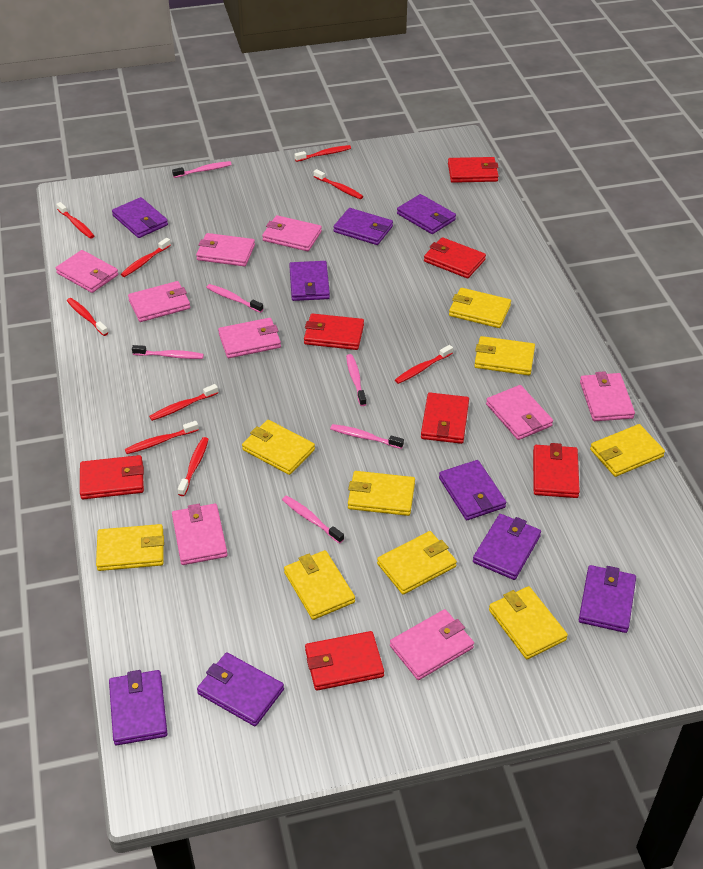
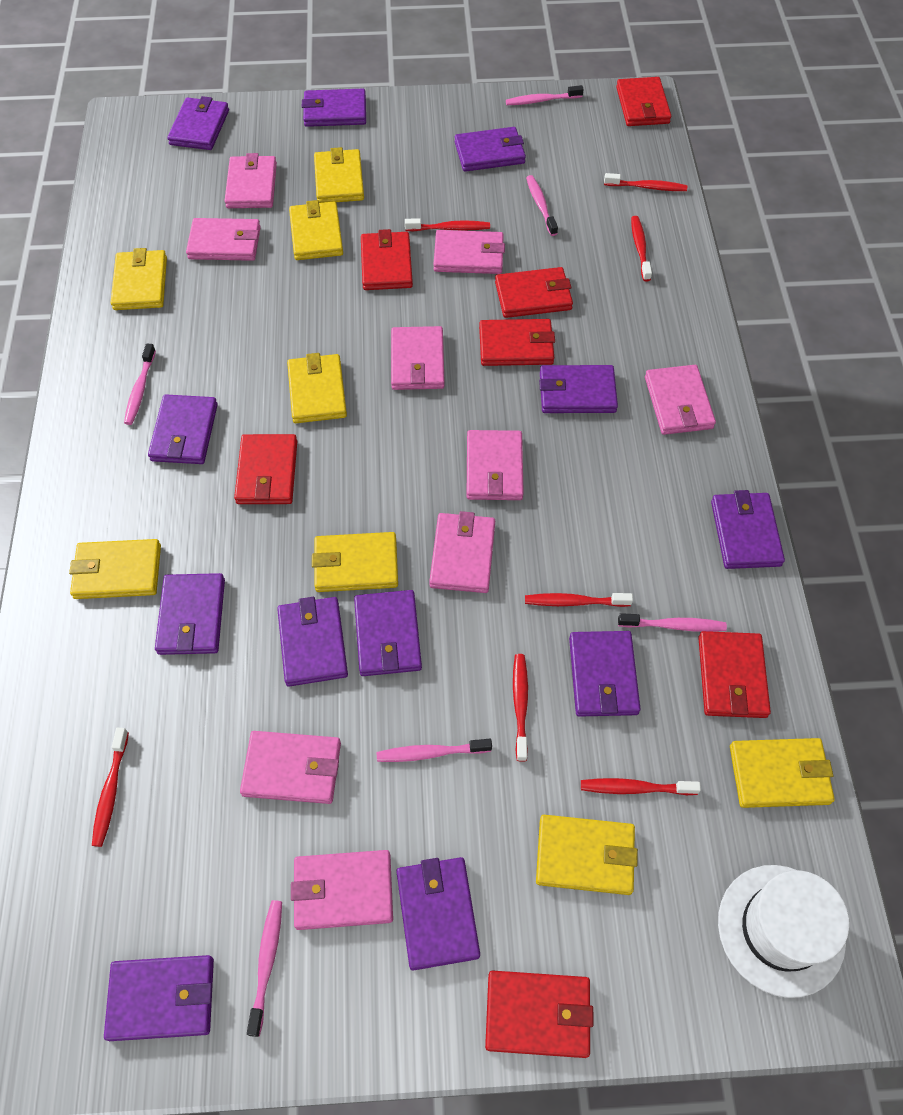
purple wallet: [109,670,167,745] [112,197,168,238] [197,652,284,726] [289,261,330,301] [333,208,393,245] [397,194,456,234] [439,460,506,520] [473,514,541,580] [579,565,636,633] = 9 -> [104,955,214,1041] [148,394,218,464] [155,573,225,655] [167,96,229,150] [277,597,348,687] [302,89,366,127] [354,590,422,676] [396,857,480,971] [455,127,526,172] [539,365,618,413] [569,631,640,717] [711,490,785,569] = 12
red toothbrush: [56,202,94,239] [67,298,108,336] [121,238,171,277] [125,421,199,454] [149,384,218,421] [178,437,209,496] [294,145,351,162] [314,169,363,199] [395,345,453,384] = 9 -> [92,728,129,847] [405,218,490,231] [513,654,528,762] [525,593,633,607] [581,778,701,795] [604,173,687,191] [631,216,652,281] = 7
white hat: none = 0 -> [718,865,849,998] = 1
yellow wallet: [96,524,164,571] [242,420,315,475] [284,550,355,620] [348,471,415,516] [377,531,457,595] [449,288,511,328] [474,336,535,375] [489,586,568,659] [590,424,665,477] = 9 -> [69,539,161,599] [111,248,167,310] [287,353,347,423] [289,200,343,260] [312,532,398,592] [314,147,364,203] [536,815,638,895] [730,738,835,808] = 8

